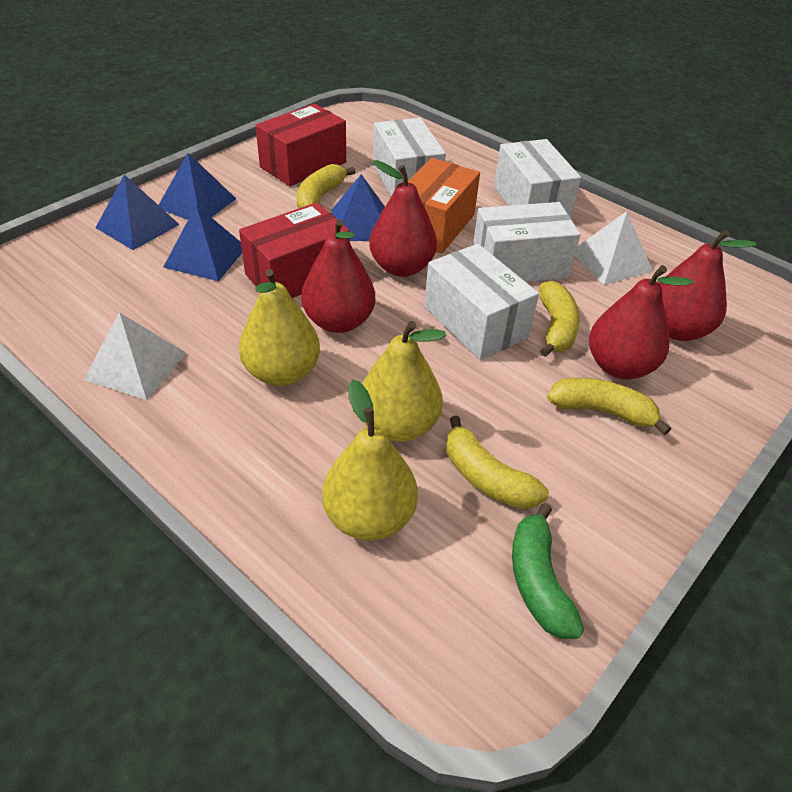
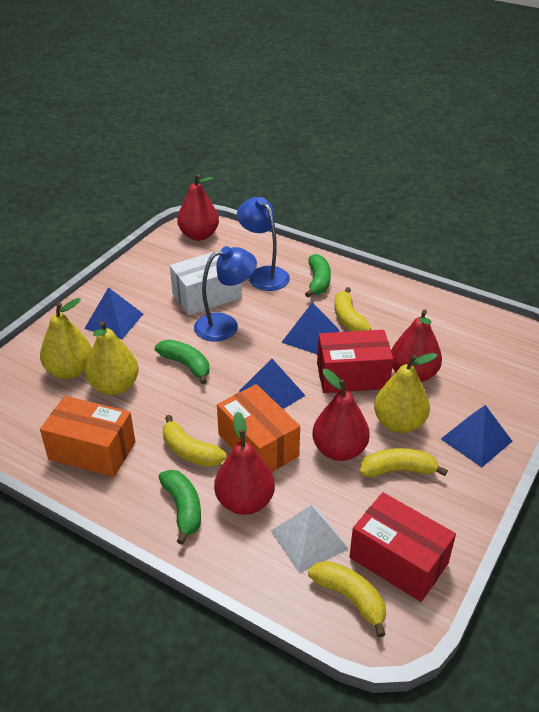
blue lamp: none = 0 -> [194,246,257,341] [237,197,290,291] = 2
green banana: [512,503,584,639] = 1 -> [155,340,209,384] [159,470,201,545] [305,254,331,297] = 3
orange box: [408,158,480,254] = 1 -> [40,396,135,477] [217,384,300,472] = 2
white box: [373,118,446,197] [424,244,539,360] [473,202,580,282] [494,139,581,217] = 4 -> [170,250,242,315] = 1
white pyramid: [84,312,186,400] [575,211,653,285] = 2 -> [271,505,348,574] = 1

